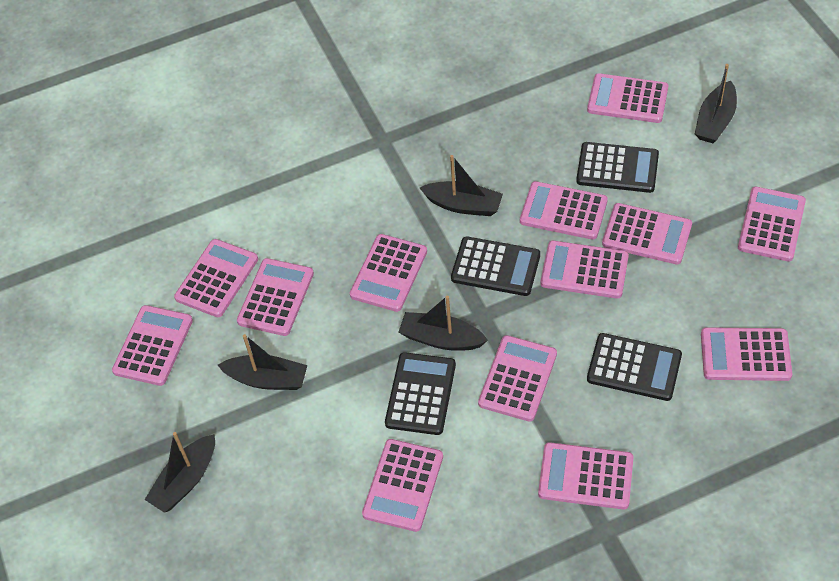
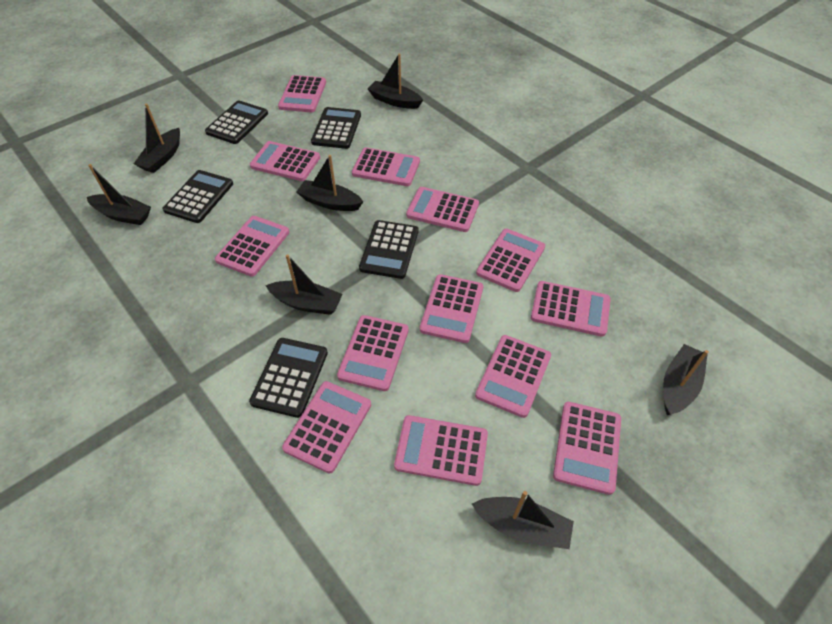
black boat: [145,432,215,513] [218,334,307,390] [399,296,488,351] [420,155,503,216] [695,64,737,143] = 5 -> [87,164,151,225] [134,104,180,173] [265,254,343,315] [297,155,363,211] [368,53,423,109] [472,491,574,549] [663,344,709,415] = 7
black calculator: [385,352,456,435] [451,236,540,296] [576,142,659,193] [587,333,682,401] = 4 -> [163,170,233,223] [205,100,268,144] [249,338,328,418] [311,107,361,149] [359,220,418,279] = 5

